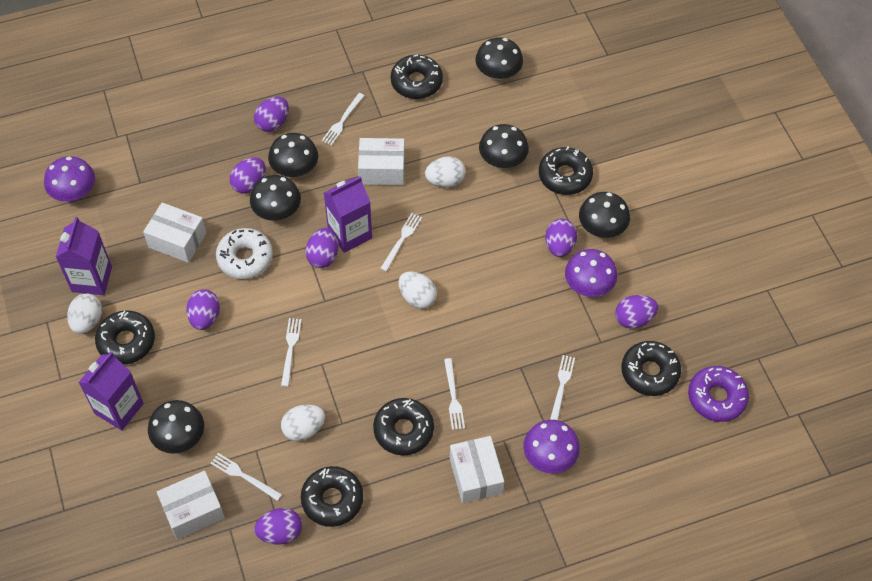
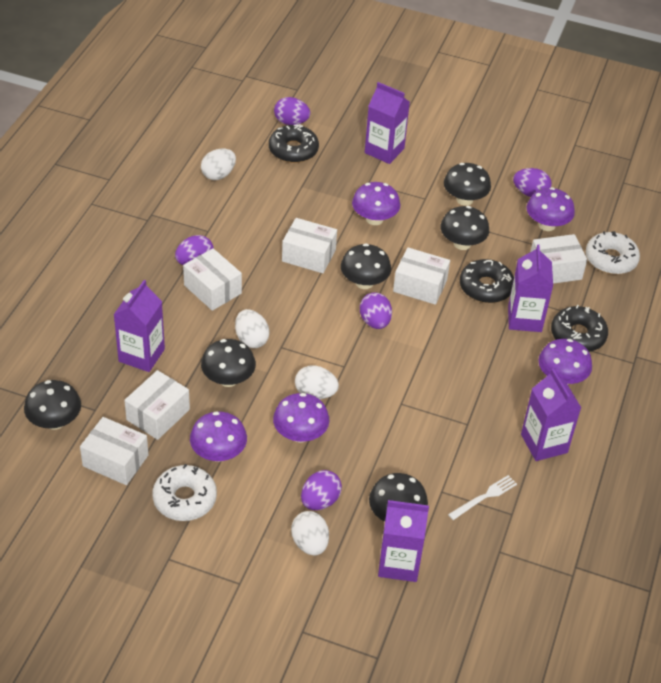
black donut: [95,310,155,365] [301,466,363,527] [373,398,434,456] [391,54,443,99] [539,146,593,195] [621,341,681,396] = 6 -> [269,124,319,163] [460,259,514,303] [551,305,608,352] = 3
purple carton: [56,217,112,295] [78,352,144,430] [324,176,372,253] = 3 -> [114,280,165,372] [365,82,410,164] [378,500,429,582] [508,244,553,332] [521,368,581,461] = 5
purple donut: [688,366,749,422] = 1 -> none = 0
purple egg: [186,289,220,330] [230,158,266,194] [254,97,289,132] [254,508,302,545] [305,228,338,268] [545,219,577,257] [615,295,658,329] = 7 -> [175,235,214,265] [274,97,310,125] [301,470,342,510] [360,292,392,329] [513,168,552,197] = 5
purple mushroom: [44,156,95,202] [524,420,580,474] [565,249,618,297] = 3 -> [190,412,247,462] [273,393,329,443] [352,182,400,225] [526,187,575,231] [538,339,592,384] = 5
white box: [143,202,206,263] [157,471,225,539] [358,138,405,185] [450,436,504,503] = 4 -> [80,417,149,485] [124,370,190,440] [183,248,242,311] [282,218,337,273] [393,247,450,305] [531,234,587,284] = 6
white donut: [216,228,273,279] = 1 -> [152,464,217,521] [586,231,640,274] = 2
white fork: [210,453,282,501] [281,318,302,387] [322,93,365,146] [380,213,422,271] [444,358,465,430] [550,355,575,420] = 6 -> [448,475,517,520] = 1

